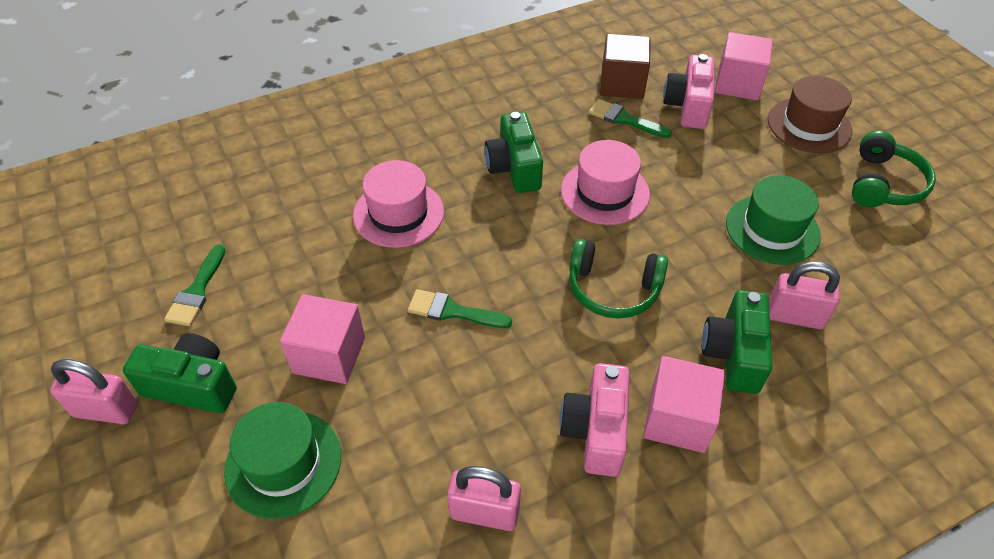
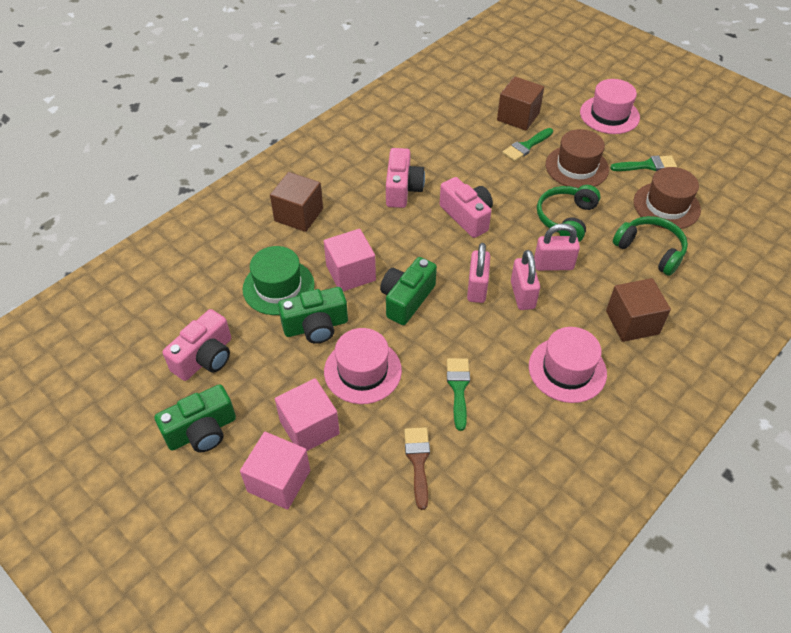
brown brush: none = 0 -> [404,427,430,510] = 1
brown cube: [600,34,651,99] = 1 -> [270,172,323,232] [497,76,544,131] [606,278,671,342] = 3
brown hat: [768,76,852,153] = 1 -> [546,129,609,188] [634,167,701,229] = 2
green hat: [224,402,341,519] [726,175,821,265] = 2 -> [243,246,315,315] = 1
pink camera: [559,363,630,477] [663,54,715,129] = 2 -> [163,309,231,381] [386,148,425,208] [440,177,493,238] = 3
pink hat: [353,160,444,248] [561,140,650,225] = 2 -> [324,328,402,404] [529,327,607,403] [580,79,640,134] = 3

